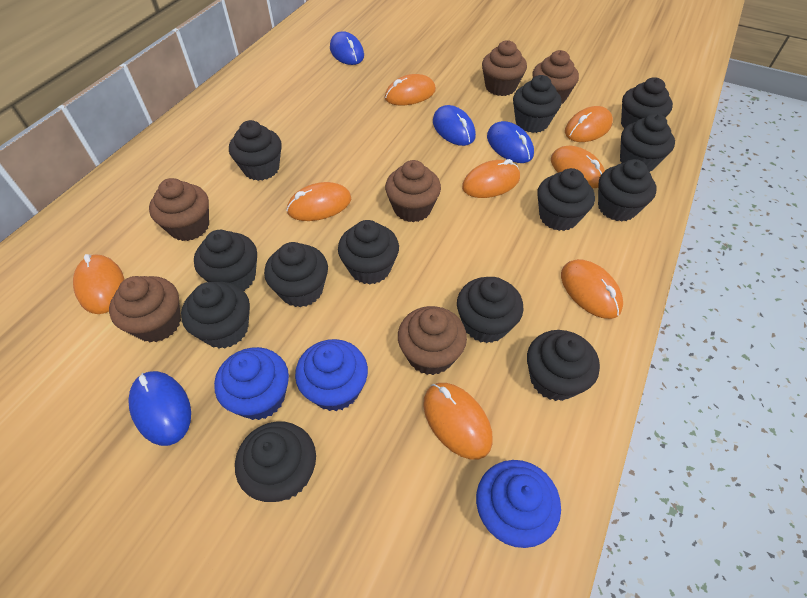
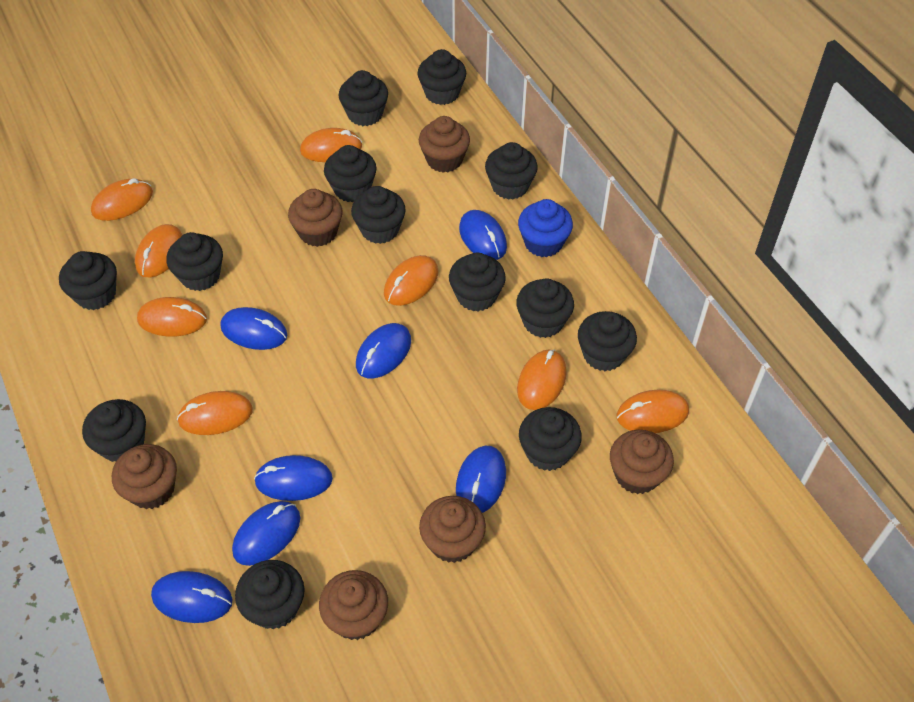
blue cupcake: [214,347,289,420] [295,339,368,411] [476,460,561,548] = 3 -> [518,199,573,257] = 1
blue mouse: [128,371,191,446] [330,31,364,65] [433,105,476,146] [487,121,534,163] = 4 -> [151,571,233,623] [220,307,287,350] [232,501,300,566] [254,455,333,501] [356,323,411,378] [456,446,506,513] [459,210,507,260] = 7

